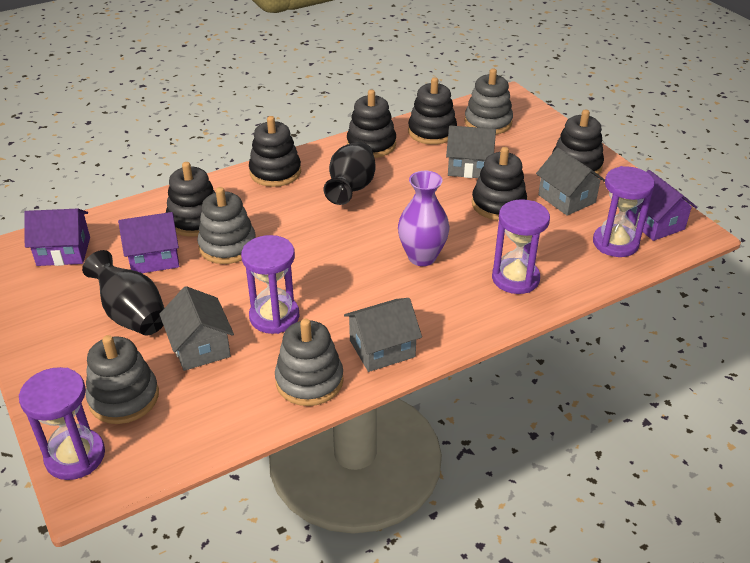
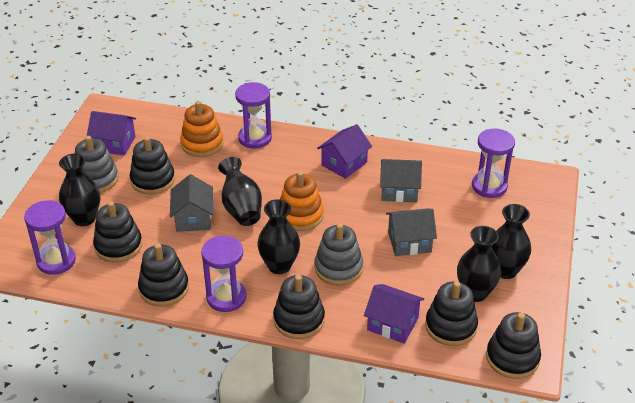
black vase: [82,250,164,335] [324,142,376,205] = 2 -> [59,154,100,226] [218,157,262,226] [257,199,300,274] [457,226,501,302] [491,204,531,279] = 5
grey house: [159,286,234,371] [344,298,422,372] [446,125,496,178] [536,148,605,216] = 4 -> [170,174,213,232] [380,159,422,202] [386,209,437,256] = 3
grey stacking toy: [86,335,159,424] [197,187,256,264] [275,318,344,406] [464,69,513,134] = 4 -> [75,136,119,193] [314,223,363,286] = 2
orange stacking toy: none = 0 -> [180,101,223,157] [280,171,324,231] = 2
purple vase: [398,171,449,266] = 1 -> none = 0

